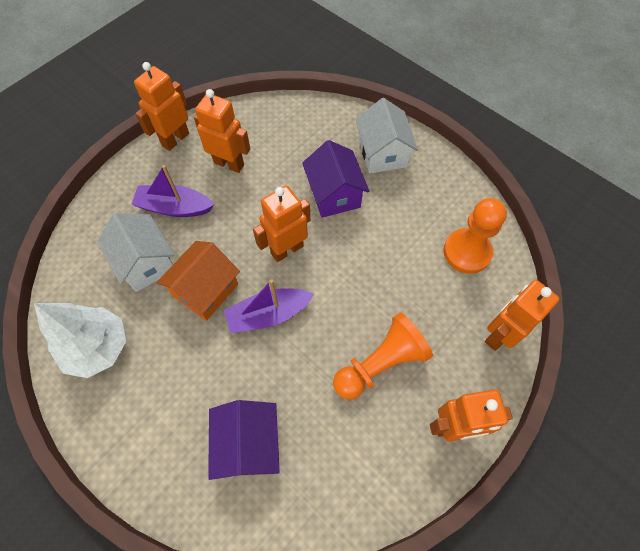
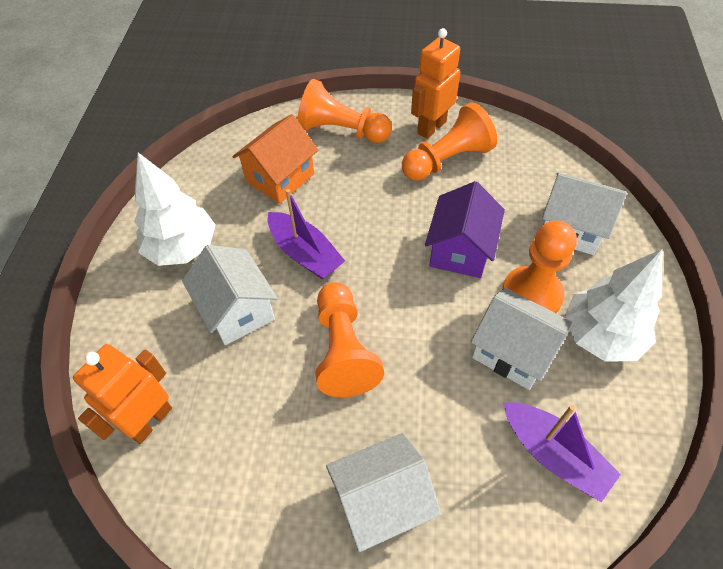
orange pawn: [333,313,433,399] [443,198,507,274] = 2 -> [297,79,392,143] [315,282,384,397] [402,102,497,181] [502,221,577,313] = 4
orange robot: [134,62,189,151] [194,89,250,173] [253,186,310,262] [430,390,513,442] [485,280,559,351] = 5 -> [73,344,172,444] [411,28,460,139] = 2
purple house: [208,400,280,480] [302,140,369,218] = 2 -> [425,181,505,278] = 1
white house: [97,213,174,292] [356,98,418,173] = 2 -> [182,245,278,345] [326,433,441,552] [471,288,573,390] [542,173,627,255] = 4
white tree: [34,303,126,378] = 1 -> [134,153,216,266] [564,249,662,362] = 2

